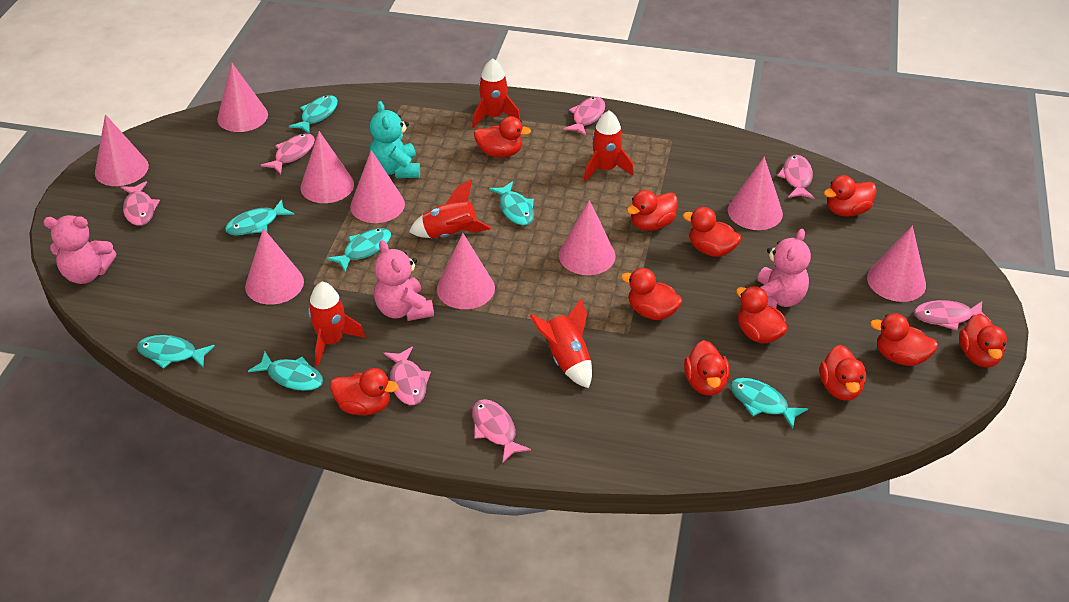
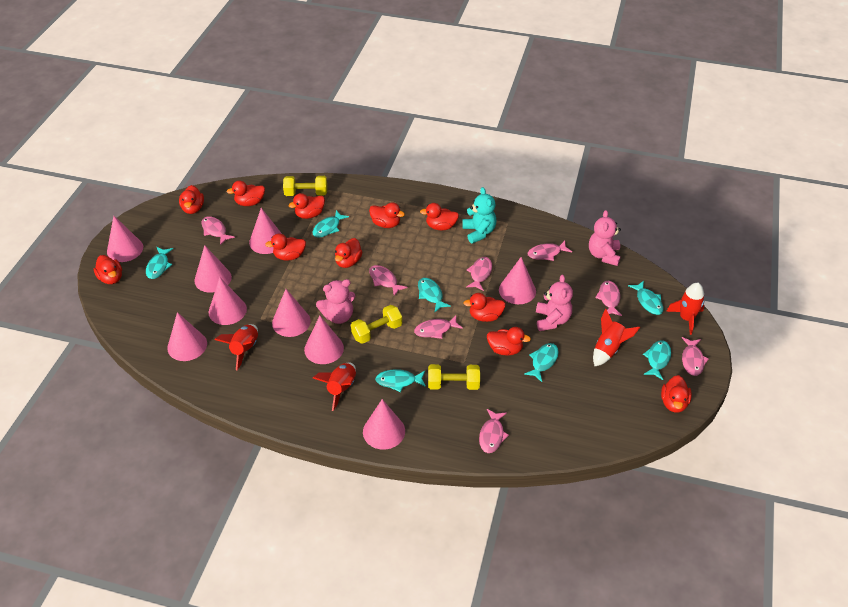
pink fish: [121,181,160,226] [261,133,315,174] [384,347,431,405] [472,399,531,462] [563,97,605,136] [777,155,815,199] [914,300,991,330] = 7 -> [202,216,235,245] [369,265,408,296] [414,315,463,339] [466,257,492,291] [479,409,509,453] [528,241,572,261] [595,281,622,316] [682,337,709,376] = 8
red rocket: [308,282,365,365] [409,180,492,238] [472,58,520,128] [530,298,592,388] [584,110,634,181] = 5 -> [215,324,258,370] [313,362,356,411] [593,309,640,366] [666,283,704,335] = 4
yellow dumbbell: none = 0 -> [283,176,327,196] [351,305,402,344] [428,364,480,390] = 3

